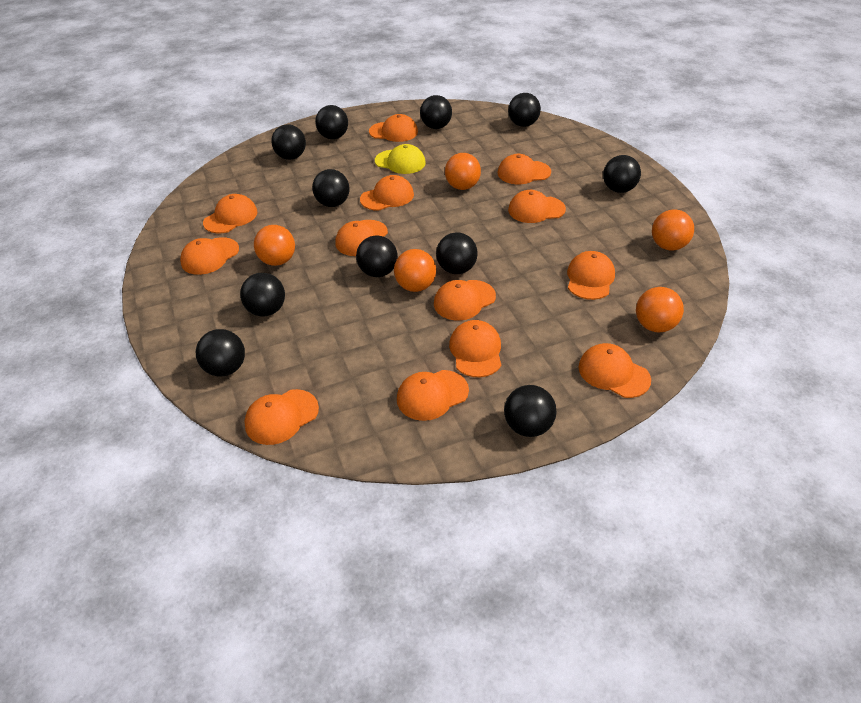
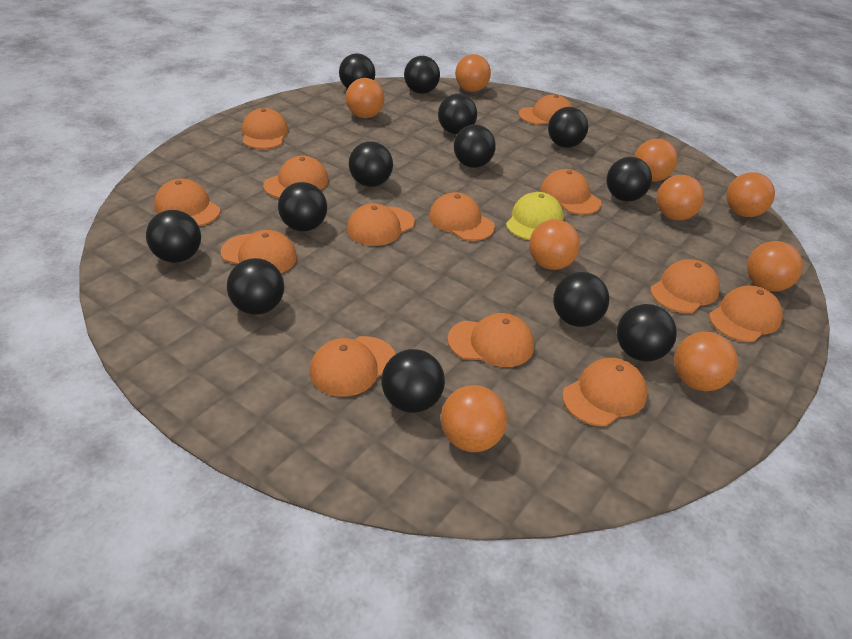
black ball: [196,329,245,377] [240,273,285,317] [271,124,306,160] [312,169,349,207] [315,105,348,139] [356,235,398,277] [420,95,452,129] [436,232,478,274] [504,385,557,437] [508,93,541,127] [603,155,641,193] = 11 -> [146,210,201,263] [227,258,284,315] [278,182,327,231] [339,53,375,89] [349,141,393,187] [381,349,445,413] [404,56,440,94] [438,94,477,134] [454,124,496,168] [548,107,588,148] [553,272,610,327] [607,157,652,201] [617,304,677,362] = 13
orange ball: [254,225,295,266] [394,249,436,292] [445,153,481,190] [636,287,684,332] [652,210,694,251] = 5 -> [346,78,384,118] [441,385,507,452] [455,54,491,92] [529,219,580,270] [634,139,678,182] [656,175,704,220] [674,332,738,391] [727,172,775,217] [747,241,803,292] = 9

